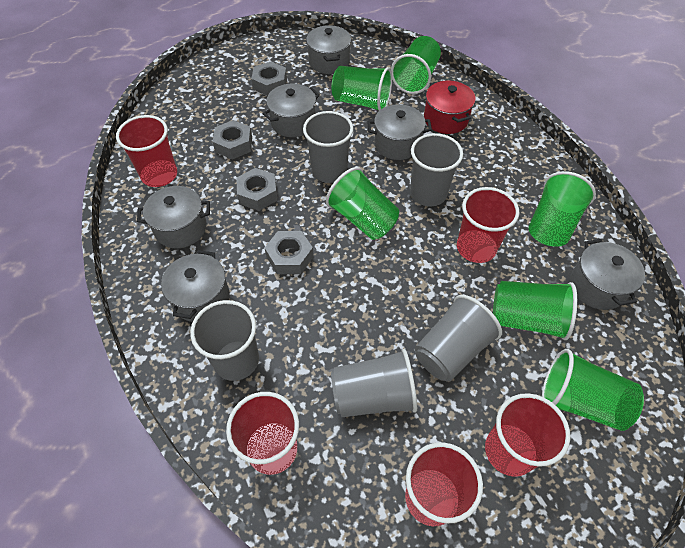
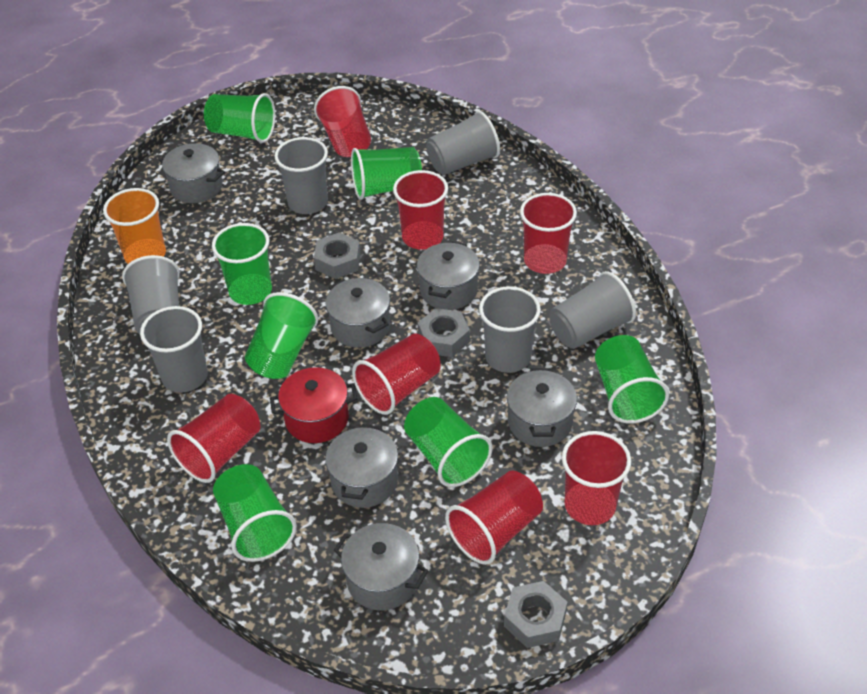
green cup: [326,167,399,240] [331,66,392,111] [391,36,441,94] [493,281,577,340] [528,171,596,247] [542,349,644,431] = 6 -> [204,93,275,143] [212,223,272,305] [213,464,297,562] [245,292,318,379] [351,147,422,200] [404,397,493,487] [595,335,669,423] = 7
grey cup: [190,300,259,381] [303,111,353,183] [331,349,417,417] [410,133,463,206] [415,295,502,382] = 5 -> [122,255,180,334] [140,306,208,393] [274,137,328,214] [426,111,500,175] [479,286,541,373] [549,271,636,349] = 6
grey nut: [213,120,252,159] [236,168,278,211] [251,62,287,96] [265,231,314,274] = 4 -> [314,232,361,279] [418,308,470,357] [504,581,567,648] = 3
orange cup: none = 0 -> [103,188,166,264] = 1
red cup: [116,115,177,187] [226,392,299,475] [405,442,483,526] [457,187,519,263] [485,393,570,477] = 5 -> [167,394,261,483] [314,86,371,157] [352,333,441,415] [393,170,448,250] [445,471,543,565] [520,193,577,274] [562,431,631,525] = 7

